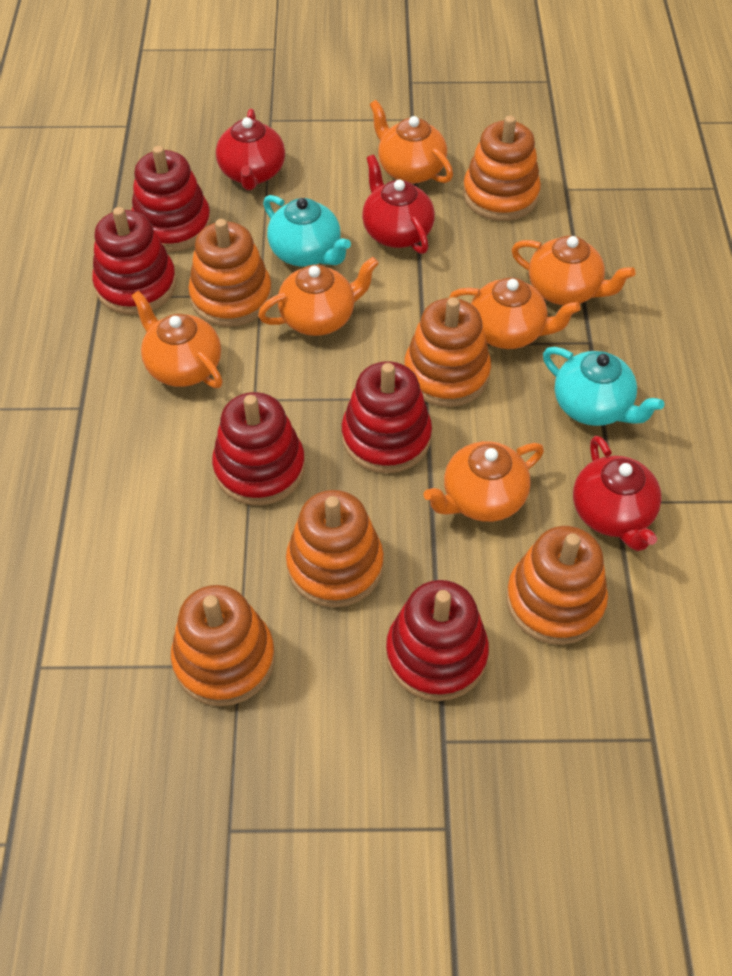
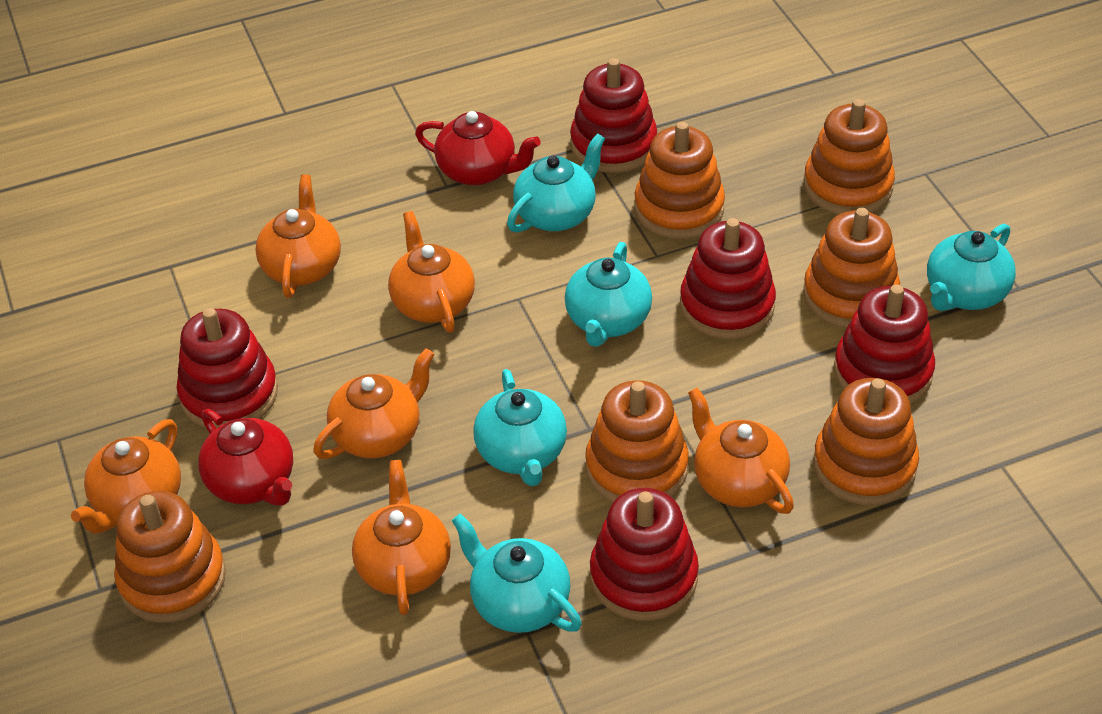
red teapot: [216,109,285,190] [362,155,435,254] [573,436,662,551] = 3 -> [198,409,293,506] [415,111,541,186] = 2
turquoise teapot: [263,195,351,267] [543,347,664,426] = 2 -> [451,513,582,633] [473,369,567,486] [507,133,605,233] [565,242,652,347] [927,223,1016,311] = 5

